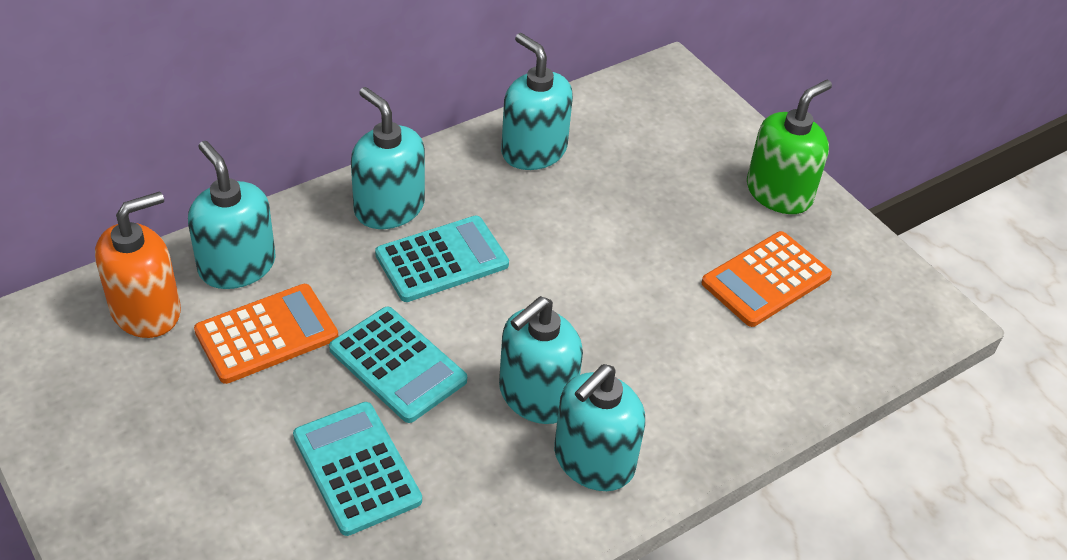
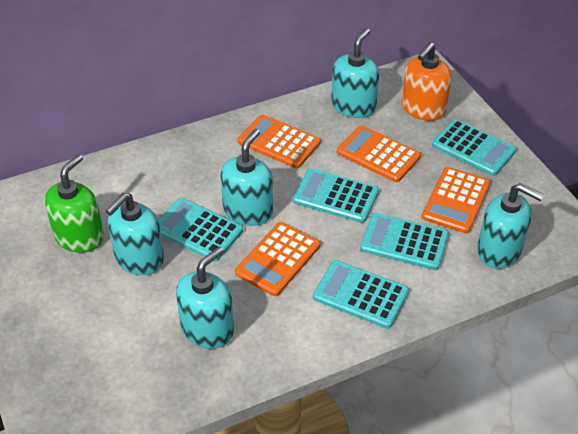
orange calculator: [194,284,338,384] [701,231,832,327] = 2 -> [235,222,320,296] [238,114,321,168] [337,125,421,182] [422,167,491,233] = 4
turquoise calculator: [293,402,422,536] [329,307,467,423] [375,216,509,302] = 3 -> [158,198,243,262] [292,168,379,223] [313,260,409,329] [360,213,449,270] [432,119,516,176] = 5

